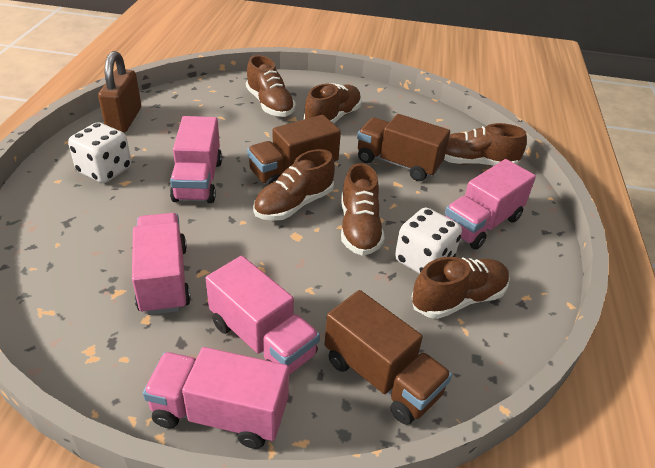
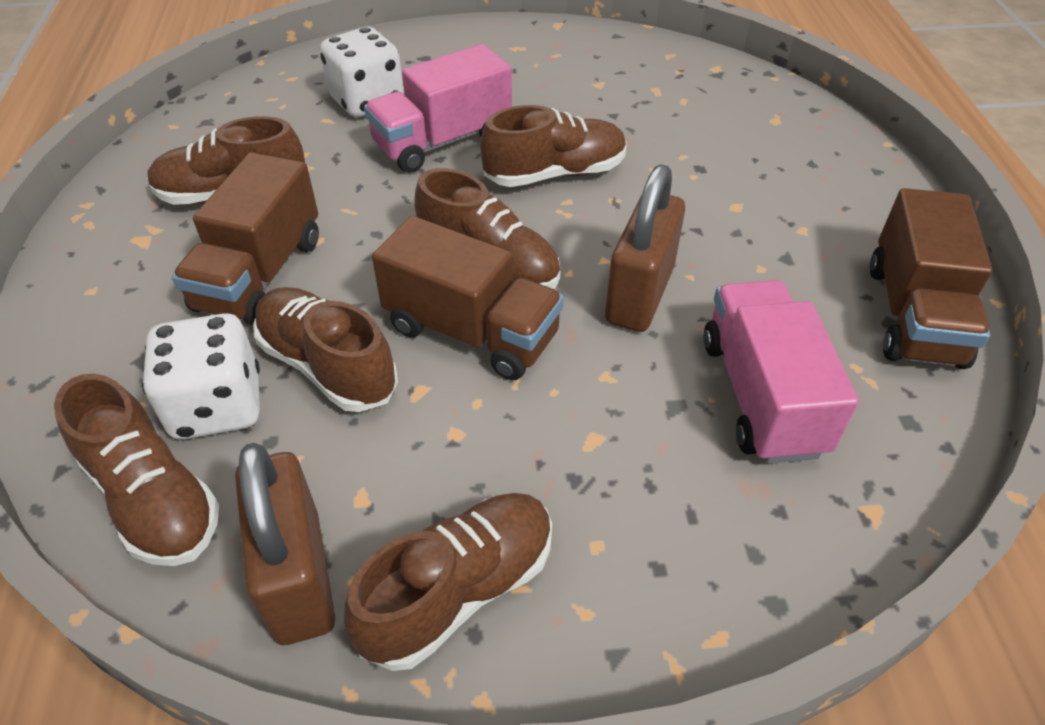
brown padlock: [98,51,141,133] = 1 -> [235,443,335,645] [605,165,685,332] = 2
pink truck: [132,213,191,315] [143,347,289,449] [170,116,222,203] [206,256,320,375] [445,159,536,250] = 5 -> [364,44,512,173] [703,280,859,464] = 2

